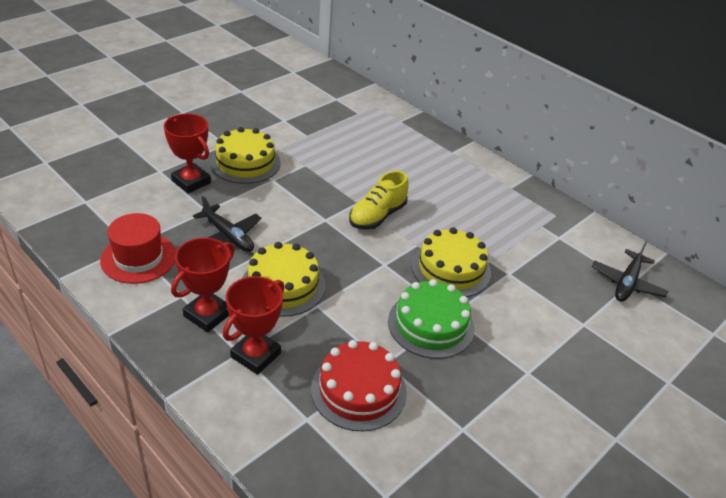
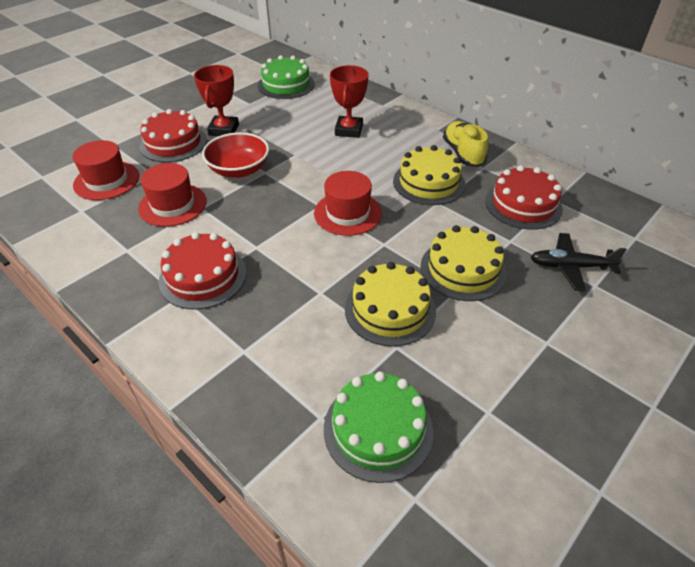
black plane: [193,196,262,252] [592,241,668,302] = 2 -> [531,233,627,291] = 1
green cake: [388,279,474,359] = 1 -> [258,55,315,99] [324,372,433,483] = 2
red bowl: none = 0 -> [202,132,269,178] = 1
red cake: [311,340,407,431] = 1 -> [139,109,207,162] [159,232,246,310] [485,165,563,230] = 3
red hat: [100,213,176,284] = 1 -> [73,140,139,200] [138,163,207,227] [314,171,382,236] = 3
red trophy: [164,113,211,193] [171,238,235,332] [223,276,285,375] = 3 -> [194,65,239,136] [330,65,369,138] = 2

